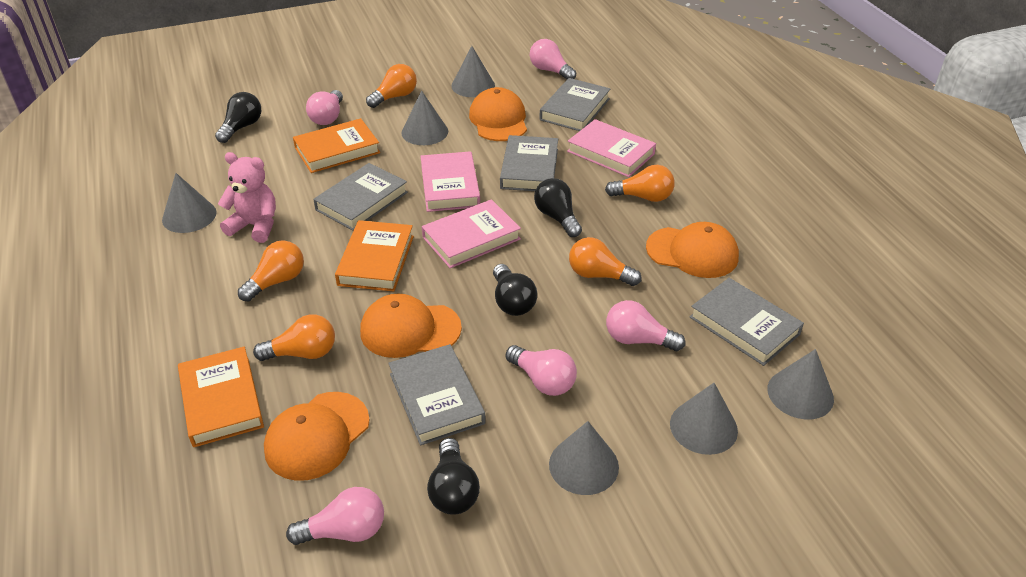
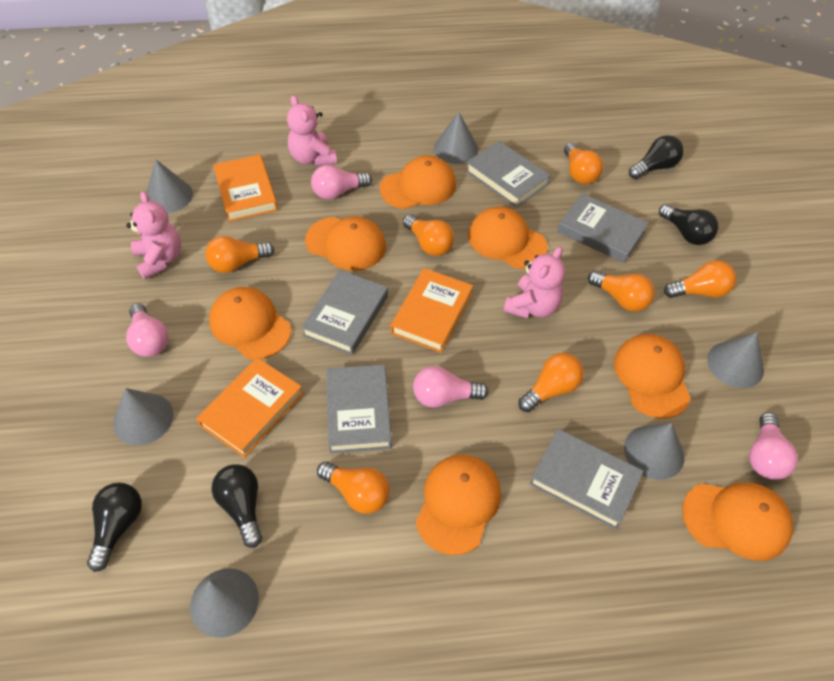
orange cap: [264,392,370,481] [360,293,462,358] [469,87,527,141] [646,222,739,278] = 4 -> [209,287,291,360] [305,216,386,271] [380,156,456,209] [416,455,501,555] [468,207,548,269] [614,334,691,419] [682,483,793,561] = 7
orange light bulb: [238,240,304,302] [253,314,335,361] [366,64,417,108] [569,237,641,286] [605,165,675,202] = 5 -> [205,236,275,273] [317,461,390,514] [403,214,454,256] [518,353,584,412] [564,143,603,184] [588,270,655,312] [664,260,736,298] = 7
pink book: [421,151,480,212] [422,199,521,268] [567,119,656,177] = 3 -> none = 0
pink light bulb: [286,487,384,545] [306,90,343,125] [506,345,577,396] [530,39,576,79] [606,300,685,351] = 5 -> [126,303,169,357] [311,165,372,199] [413,366,489,408] [749,412,798,480] = 4
pink teddy bear: [218,152,276,243] = 1 -> [126,191,181,279] [287,95,337,166] [503,246,565,318] = 3

